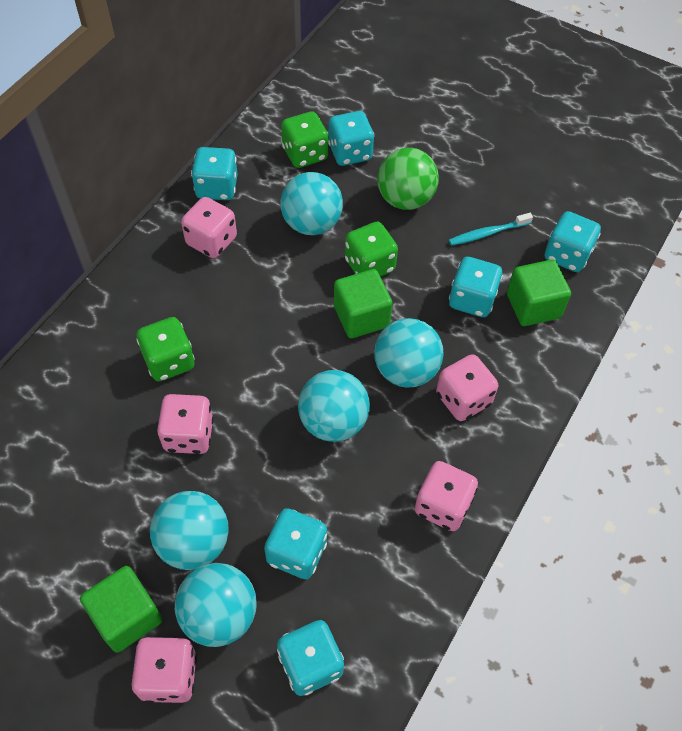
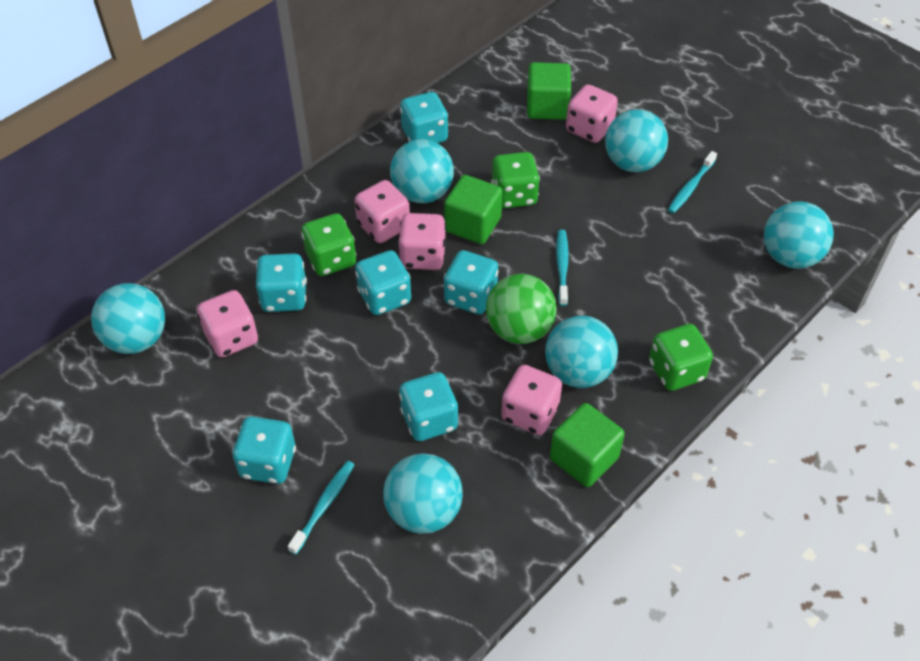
turquoise ball: [150,491,229,570] [175,563,257,647] [281,172,343,235] [298,370,370,442] [374,318,444,388] = 5 -> [91,283,165,354] [383,453,463,534] [390,139,454,203] [545,316,618,388] [605,109,668,172] [764,202,834,269] = 6
turquoise toothbrush: [449,213,533,246] = 1 -> [288,461,354,555] [556,230,569,306] [668,151,717,213] = 3

